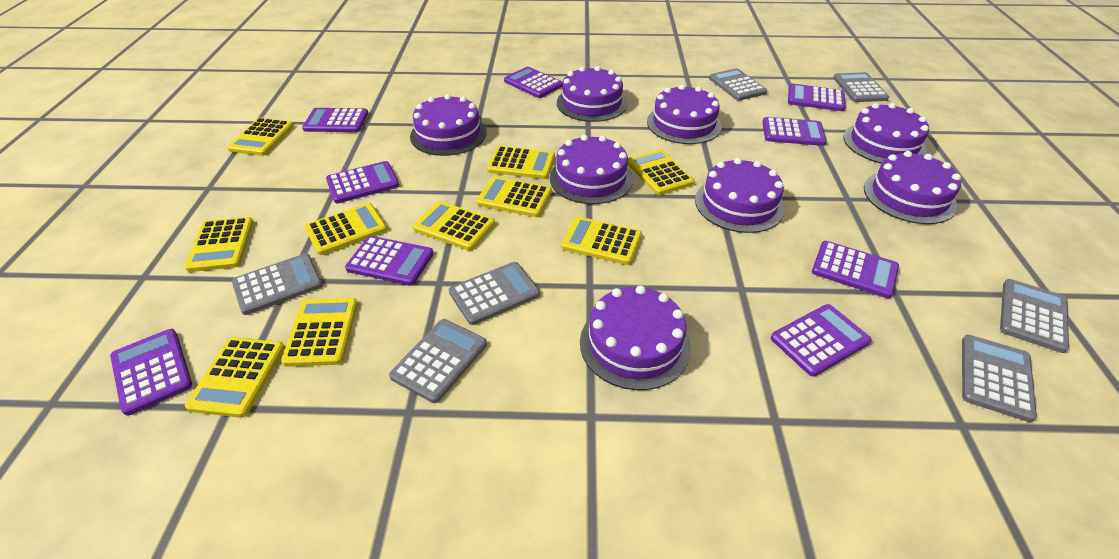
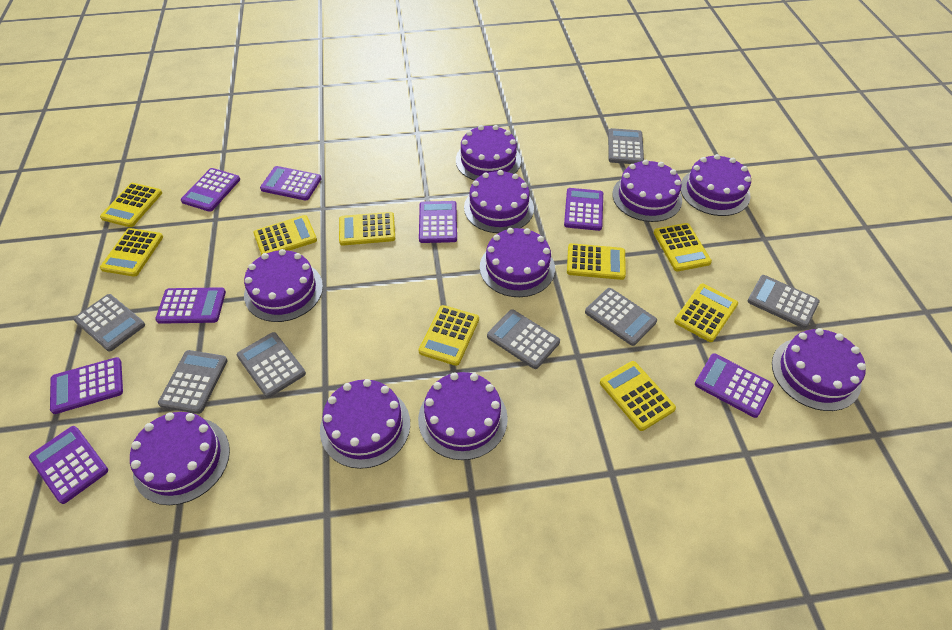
purple cake: [410,94,487,156] [550,135,633,204] [557,66,627,122] [580,285,691,390] [647,84,722,144] [695,158,785,233] [844,103,929,164] [864,151,961,224] = 8 -> [130,412,230,505] [244,249,323,322] [320,379,410,469] [418,372,508,460] [456,125,521,181] [464,170,534,233] [480,228,555,297] [612,160,682,222] [680,154,751,216] [772,328,866,411] = 10
purple calculator: [110,329,192,416] [302,108,368,132] [326,161,399,203] [345,236,434,285] [504,67,563,98] [762,117,827,146] [771,304,872,376] [788,84,845,111] [812,241,899,298] = 9 -> [29,426,108,504] [50,357,123,414] [155,287,226,324] [181,168,240,212] [260,166,322,201] [419,201,457,243] [564,188,603,231] [695,353,774,418] = 8
yellow calculator: [185,217,254,272] [185,337,285,418] [227,118,294,156] [281,298,358,367] [304,203,387,255] [413,201,495,250] [476,176,552,217] [487,146,555,179] [561,216,642,265] [628,149,694,195] = 10 -> [100,183,162,227] [100,228,163,277] [253,215,317,255] [339,212,395,246] [418,305,479,366] [567,243,626,280] [600,361,676,431] [654,223,712,271] [674,284,738,342] = 9

